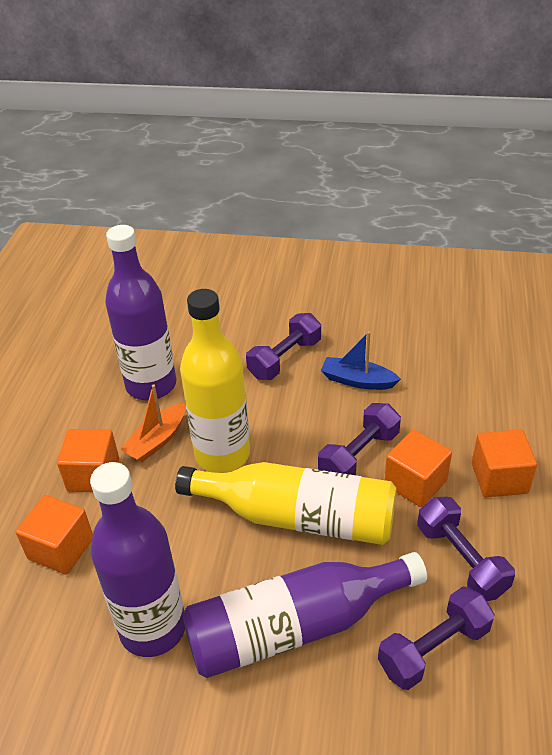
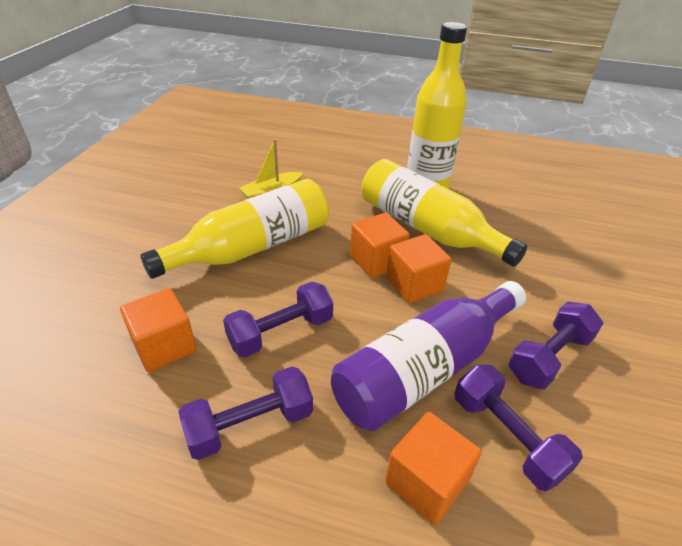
blue boat: [321,332,401,390] = 1 -> none = 0
orange boat: [120,384,186,462] = 1 -> none = 0
purple bottle: [90,462,185,657] [105,225,176,400] [182,552,427,678] = 3 -> [331,281,526,431] = 1
yellow boat: none = 0 -> [239,139,303,199] = 1
yellow bottle: [175,462,397,545] [180,289,250,473] = 2 -> [141,179,329,279] [362,159,527,267] [407,22,467,189] = 3

